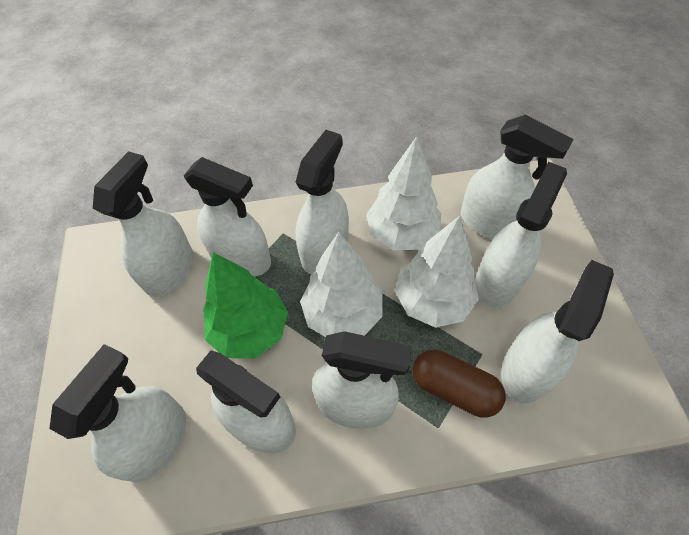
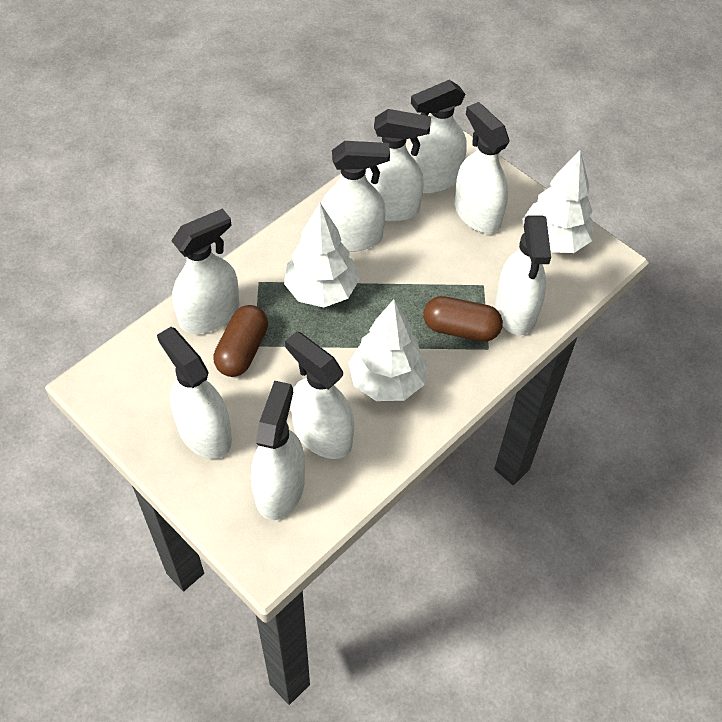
brown capsule: [412,350,506,418] = 1 -> [213,305,268,377] [423,296,503,342] = 2
green tree: [203,252,288,358] = 1 -> none = 0

